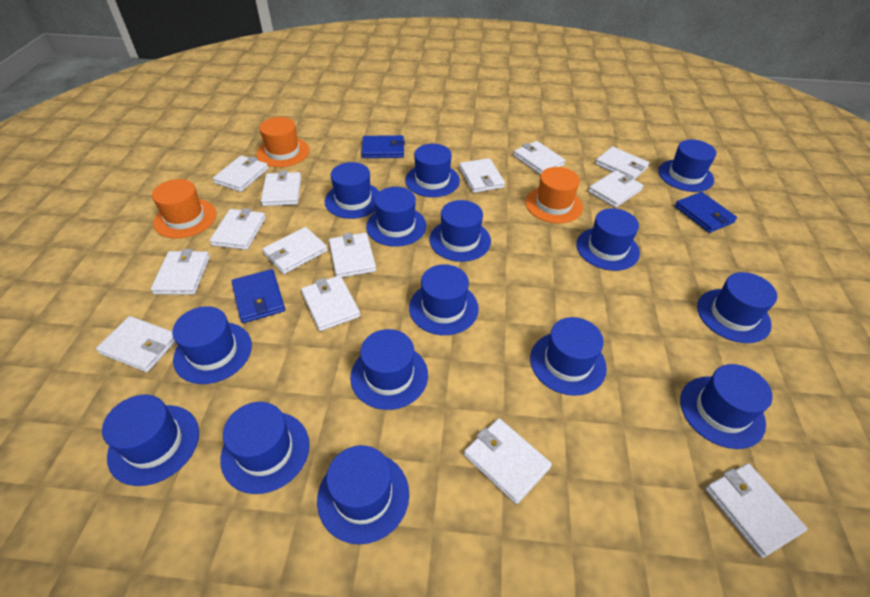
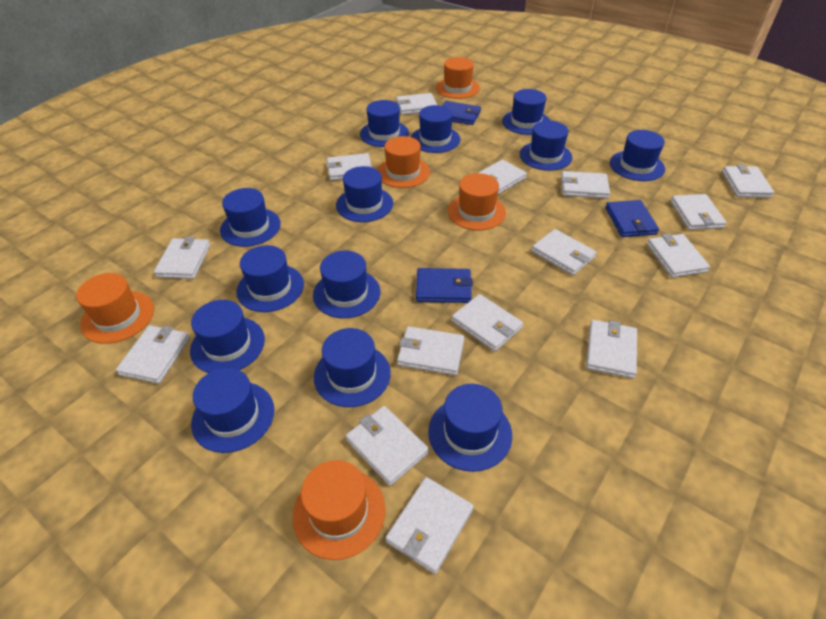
blue hat: [102,395,199,486] [172,306,252,384] [220,402,310,494] [317,445,409,544] [325,162,380,219] [350,329,428,410] [366,187,426,247] [405,144,460,197] [409,264,479,335] [429,200,491,262] [530,317,607,396] [576,208,640,271] [658,140,716,192] [680,364,773,449] [697,272,777,343] = 15 -> [190,300,265,373] [191,368,274,453] [220,188,281,247] [236,245,304,312] [313,251,380,318] [314,328,391,407] [336,166,393,222] [360,100,409,147] [411,105,460,153] [428,384,512,472] [502,89,550,135] [520,121,572,171] [610,130,665,181] = 13
orange hat: [152,179,216,238] [257,117,309,167] [525,167,583,223] = 3 -> [76,273,154,344] [292,460,385,560] [377,136,430,188] [436,57,480,99] [448,173,506,230] = 5
white wallet: [96,316,175,372] [151,249,210,295] [209,208,266,250] [213,156,268,192] [261,171,301,206] [262,227,327,274] [301,275,361,331] [329,233,376,278] [459,158,505,193] [464,418,552,504] [513,141,566,175] [588,170,644,208] [595,147,649,180] [705,463,808,558] = 14 -> [116,325,190,384] [154,237,210,279] [326,153,372,181] [345,406,429,486] [385,477,474,574] [396,93,437,115] [397,326,465,375] [451,294,523,351] [478,159,527,194] [531,229,597,275] [561,171,610,199] [586,320,637,379] [647,233,710,278] [670,194,727,230] [722,164,774,198] = 15

